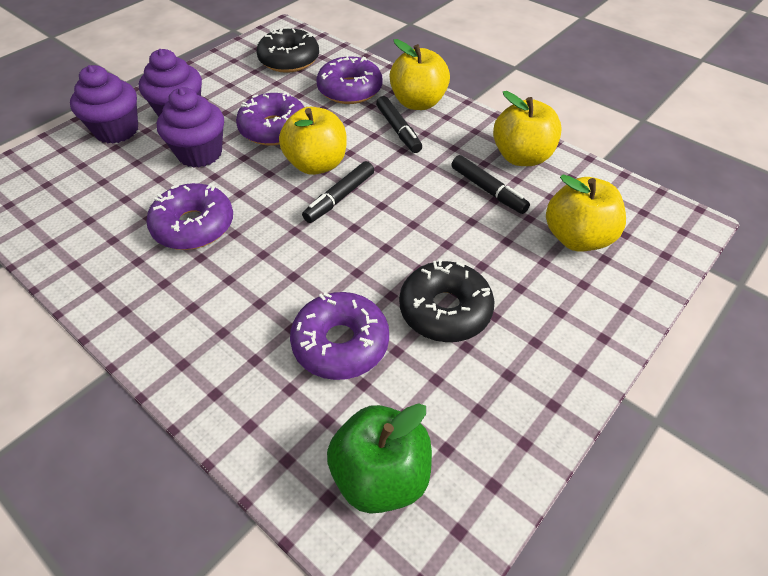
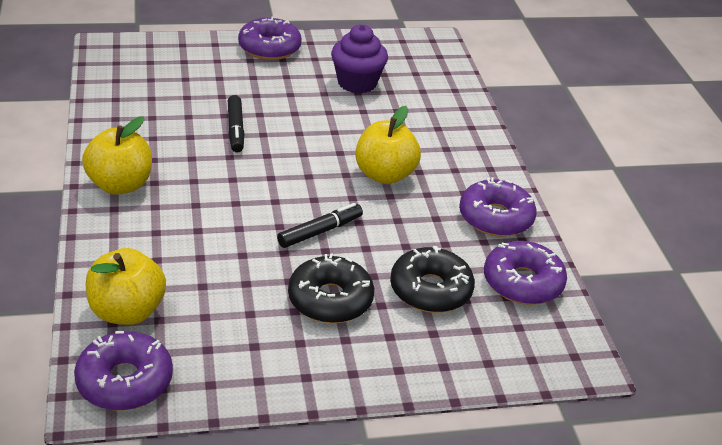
black marker: [302,161,374,223] [376,96,422,153] [451,155,530,214] = 3 -> [228,95,245,152] [277,203,363,248] = 2
green apple: [327,403,432,514] = 1 -> none = 0
purple cupcake: [70,65,138,144] [139,49,202,117] [157,87,224,168] = 3 -> [331,24,388,94] = 1
yellow apple: [279,107,347,175] [390,39,450,110] [493,91,562,166] [546,175,626,252] = 4 -> [82,116,152,195] [86,248,166,325] [355,106,421,184] = 3

